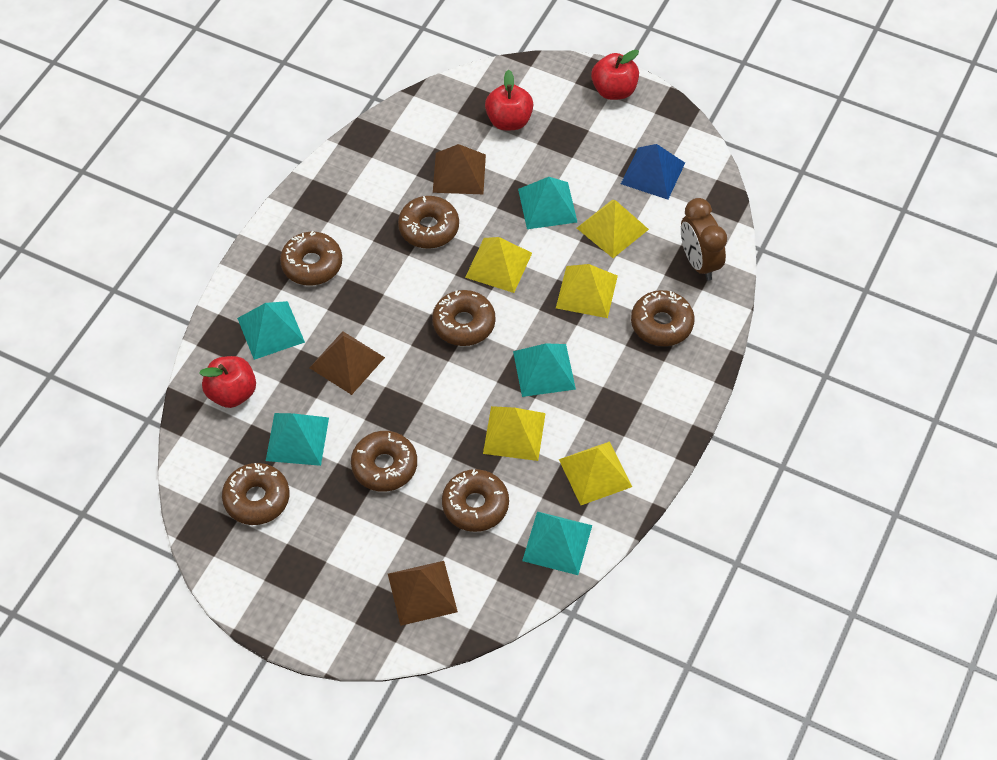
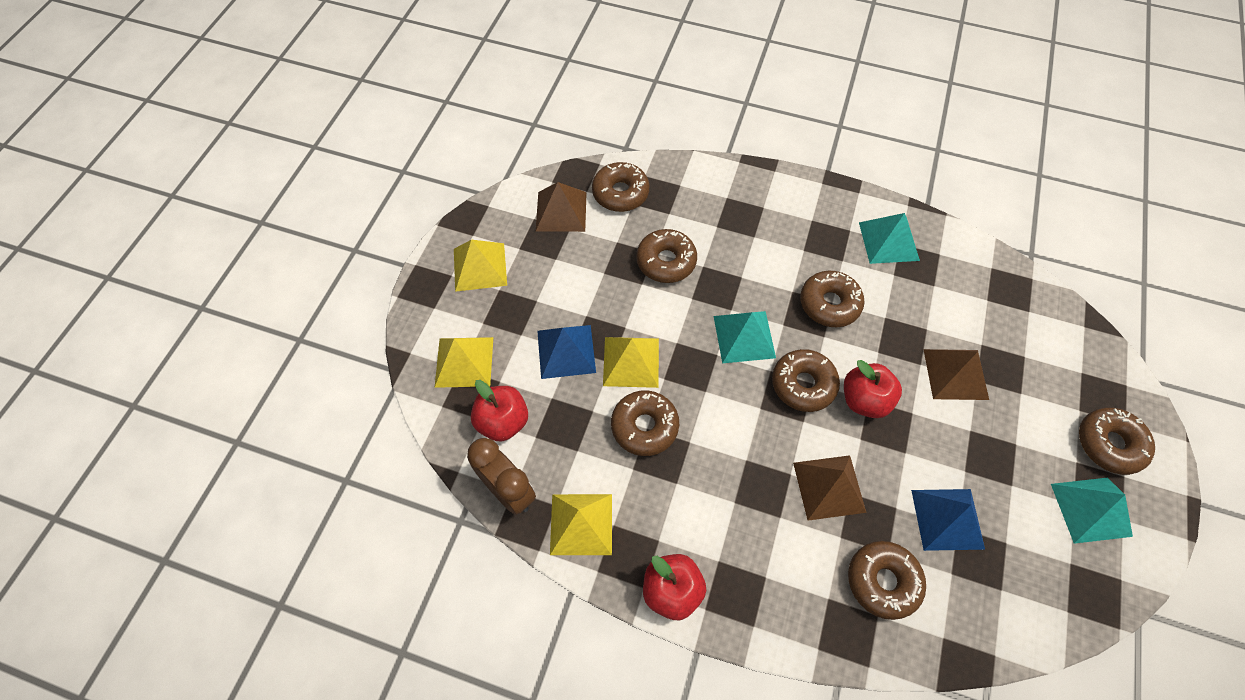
blue pyramid: [621,144,685,200] = 1 -> [537,325,596,379] [911,489,985,551] = 2
turquoise pyramid: [237,301,305,360] [266,413,329,466] [513,343,576,397] [518,177,577,229] [522,512,592,575] = 5 -> [714,311,776,363] [859,213,920,264] [1051,478,1133,544] = 3
yellow pyramid: [465,237,532,293] [483,406,546,461] [556,264,618,318] [559,441,632,505] [577,200,649,258] = 5 -> [434,337,493,388] [454,240,507,292] [550,494,612,555] [603,337,659,388] = 4

